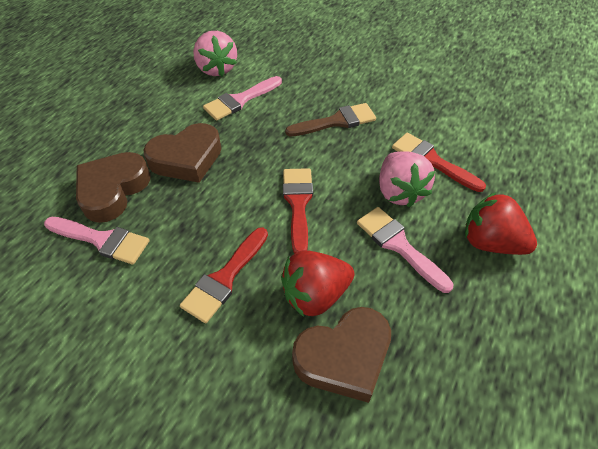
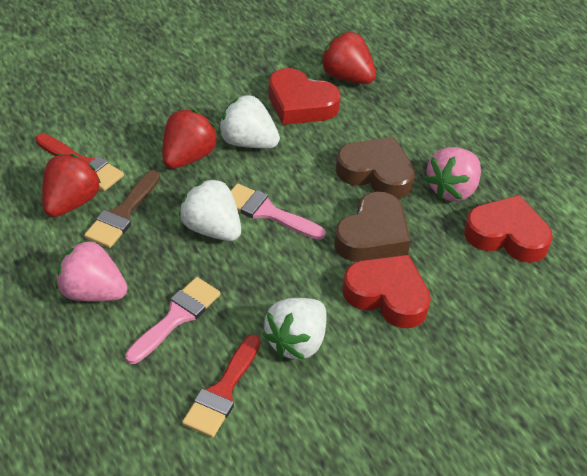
brown heart: [76,152,150,223] [143,123,221,183] [292,307,391,403] = 3 -> [335,192,410,262] [336,137,416,199] = 2
pink brush: [44,217,149,265] [203,76,282,121] [357,207,453,293] = 3 -> [125,277,221,364] [231,183,326,240] = 2
red brush: [180,227,268,323] [283,168,313,254] [392,133,486,192] = 3 -> [36,134,124,191] [182,335,260,438] = 2
red heart: none = 0 -> [269,68,341,125] [343,255,431,328] [464,195,552,263] = 3
red strawberry: [281,250,354,317] [465,192,537,255] = 2 -> [42,154,101,217] [162,109,218,169] [320,32,376,84] = 3
white strawberry: none = 0 -> [179,178,241,241] [218,94,280,148] [262,298,327,360] = 3

